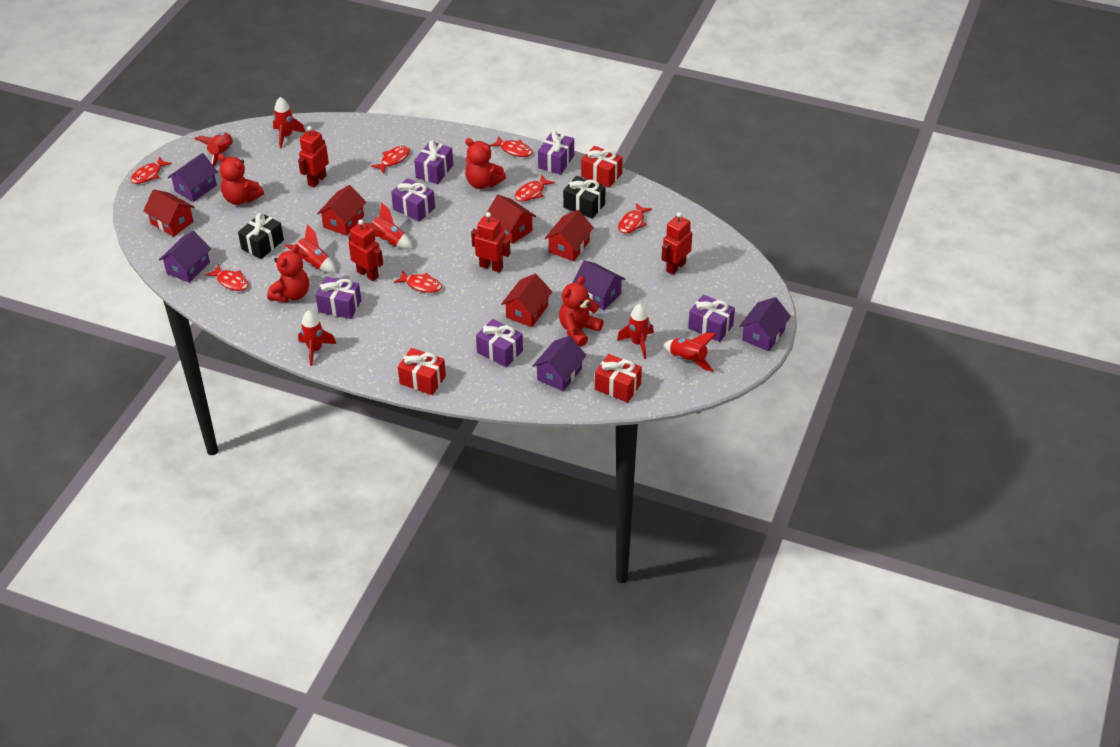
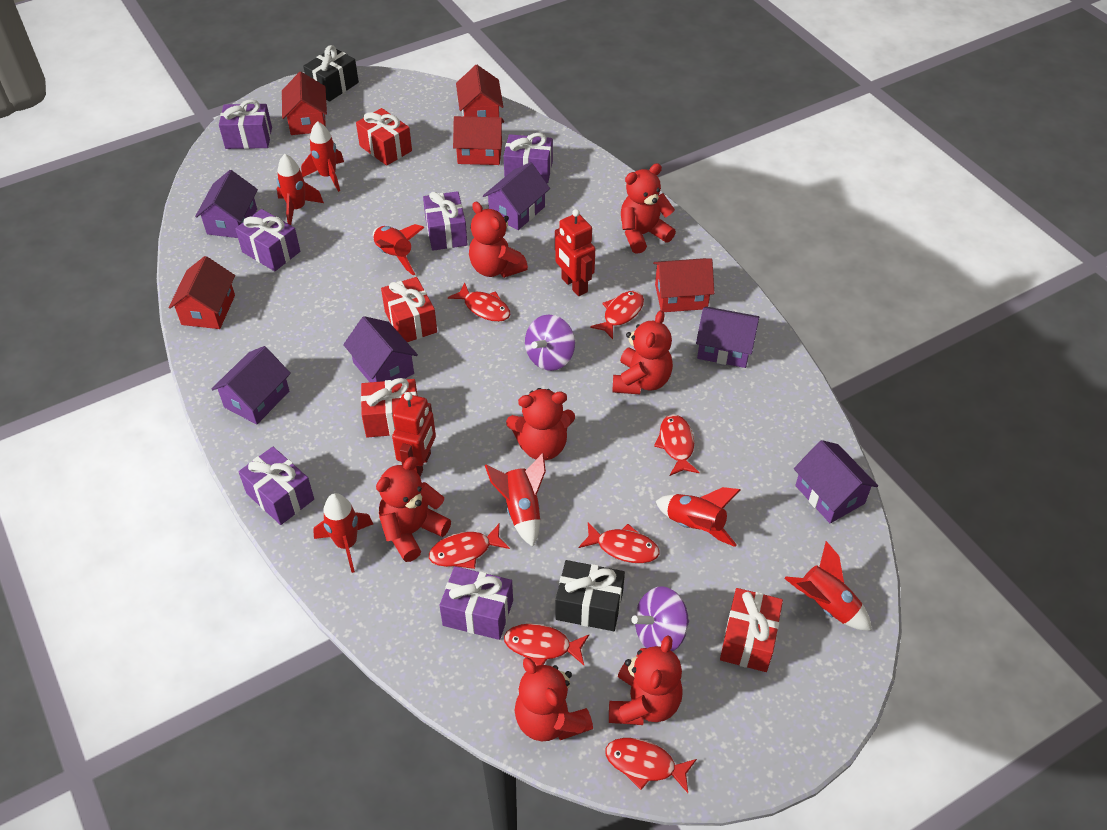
purple house: [159,231,211,283] [168,153,218,202] [533,336,586,391] [573,260,625,310] [739,297,791,351] = 5 -> [195,170,258,238] [212,346,291,424] [343,316,418,382] [483,162,550,230] [696,306,759,368] [794,440,878,523] = 6
purple spinning top: none = 0 -> [525,314,575,371] [632,586,689,652] = 2
red gift: [398,348,446,395] [581,146,623,188] [595,354,642,403] = 3 -> [356,108,412,166] [361,378,417,438] [381,277,437,342] [720,588,783,672] = 4
red robot: [298,126,329,188] [349,219,383,281] [471,212,510,273] [662,212,692,275] = 4 -> [392,392,436,476] [555,209,595,296] = 2
red teddy bear: [218,154,264,205] [267,244,309,302] [465,138,506,189] [559,276,603,346] = 4 -> [376,457,451,562] [469,201,528,278] [506,388,575,460] [515,657,593,741] [609,635,683,725] [612,310,673,394] [621,163,676,254] = 7

